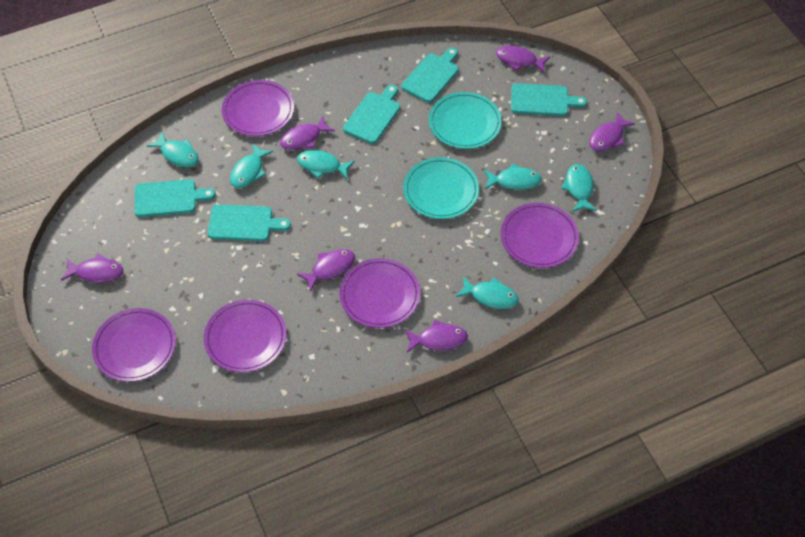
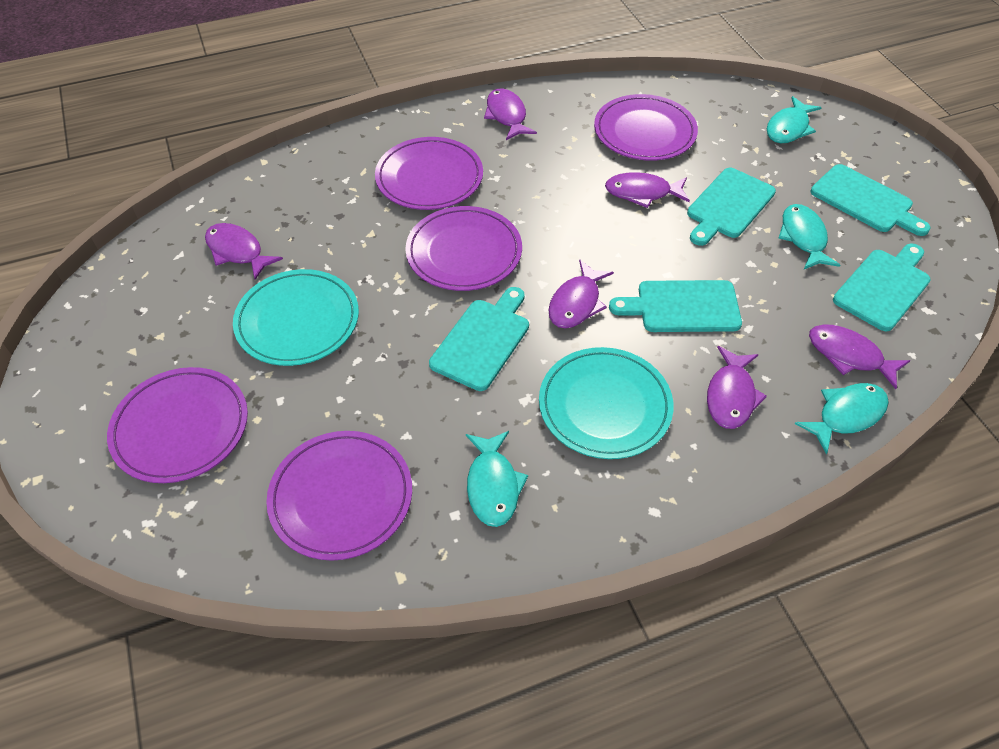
turquoise fish: [147,131,199,168] [230,144,273,188] [297,150,355,180] [456,276,519,309] [484,164,542,190] [561,164,597,212] = 6 -> [466,431,528,527] [767,96,822,143] [778,204,840,269] [795,383,889,455] = 4

